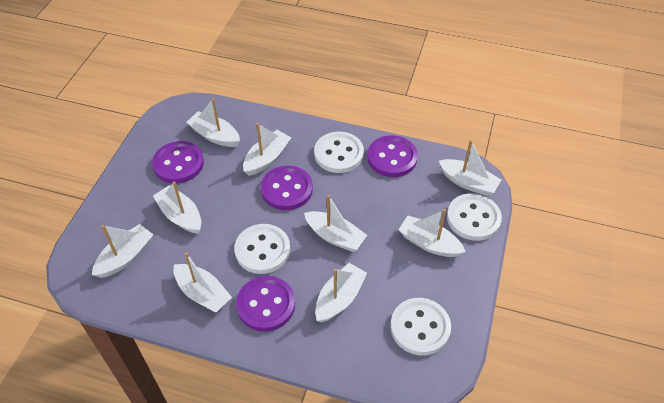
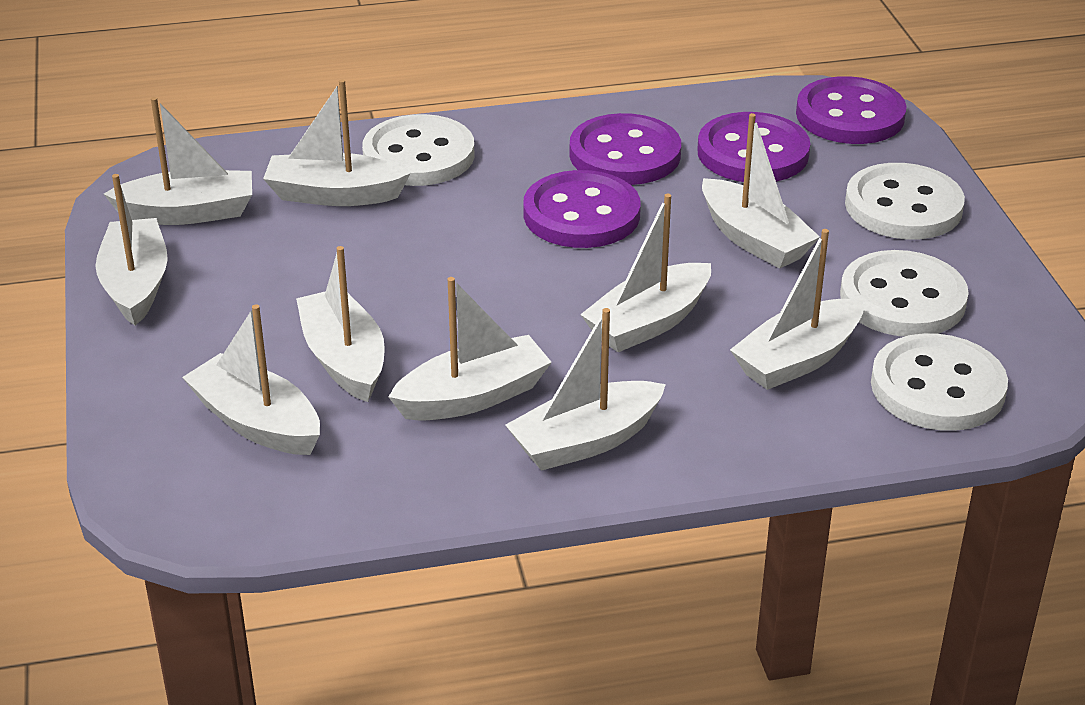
white boat: [92,224,153,278] [153,181,201,234] [173,252,232,313] [186,98,240,147] [243,123,291,176] [304,195,367,252] [315,263,367,323] [399,209,466,257] [439,140,501,196] = 9 -> [95,174,168,325] [104,97,252,225] [182,304,320,455] [263,79,411,206] [296,246,385,402] [388,277,552,421] [505,308,666,471] [580,194,711,352] [702,113,820,269] [730,229,863,390] = 10

